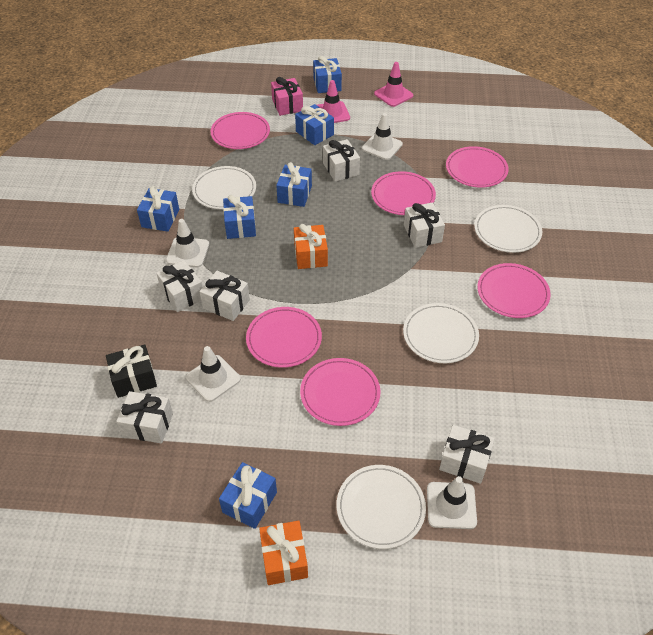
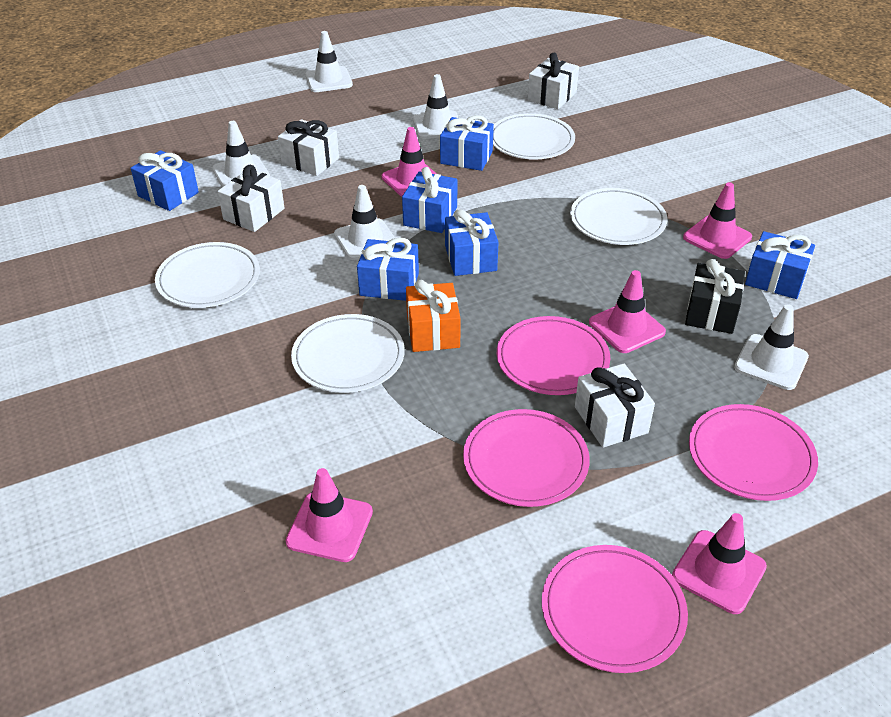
orange gift: [259,521,308,585] [294,224,328,269] = 2 -> [406,280,461,352] = 1
pink gift: [271,77,303,116] = 1 -> none = 0
pink plate: [210,112,270,149] [246,307,322,368] [300,358,380,426] [371,171,436,215] [446,146,509,188] [477,263,551,318] = 6 -> [463,409,590,507] [497,316,610,395] [542,545,688,673] [689,404,818,501] = 4
pink traffic cone: [317,80,350,123] [374,62,413,107] = 2 -> [286,468,373,562] [382,127,437,197] [589,270,666,353] [672,513,767,614] [683,182,752,259] = 5
white gift: [116,391,173,443] [156,260,203,312] [199,271,250,321] [323,139,360,182] [404,202,445,248] [439,425,494,484] = 6 -> [218,165,284,232] [278,119,339,176] [528,53,579,109] [575,363,655,448] = 4
white traffic cone: [166,219,209,267] [186,346,241,402] [362,113,403,160] [427,476,477,529] = 4 -> [212,121,270,187] [305,31,353,92] [334,185,395,260] [413,74,459,139] [734,304,809,390] = 5

